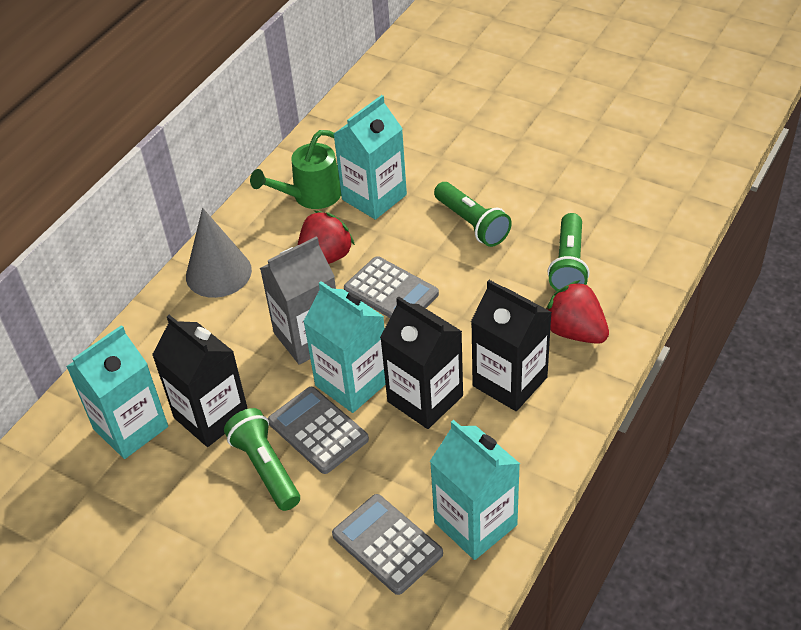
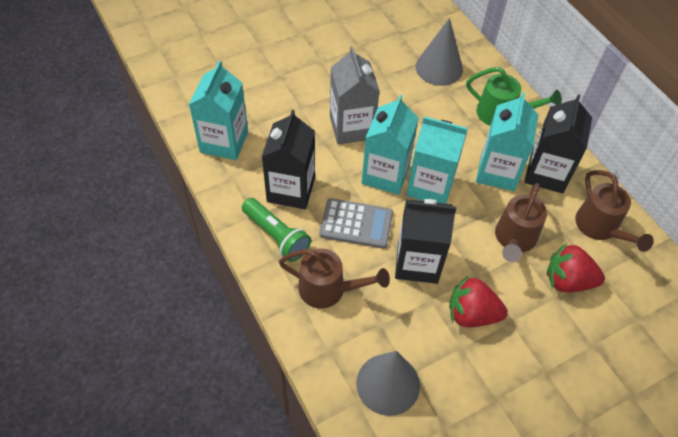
brown watering can: none = 0 -> [279,248,390,309] [495,183,547,262] [575,170,654,252] = 3
green flashlight: [224,408,300,511] [434,182,512,247] [548,213,590,291] = 3 -> [242,198,311,262] = 1
grey calculator: [268,387,369,474] [332,494,443,595] [344,256,439,318] = 3 -> [320,198,393,249] = 1
grey cone: [186,208,252,298] = 1 -> [356,351,420,416] [416,18,463,86] = 2

